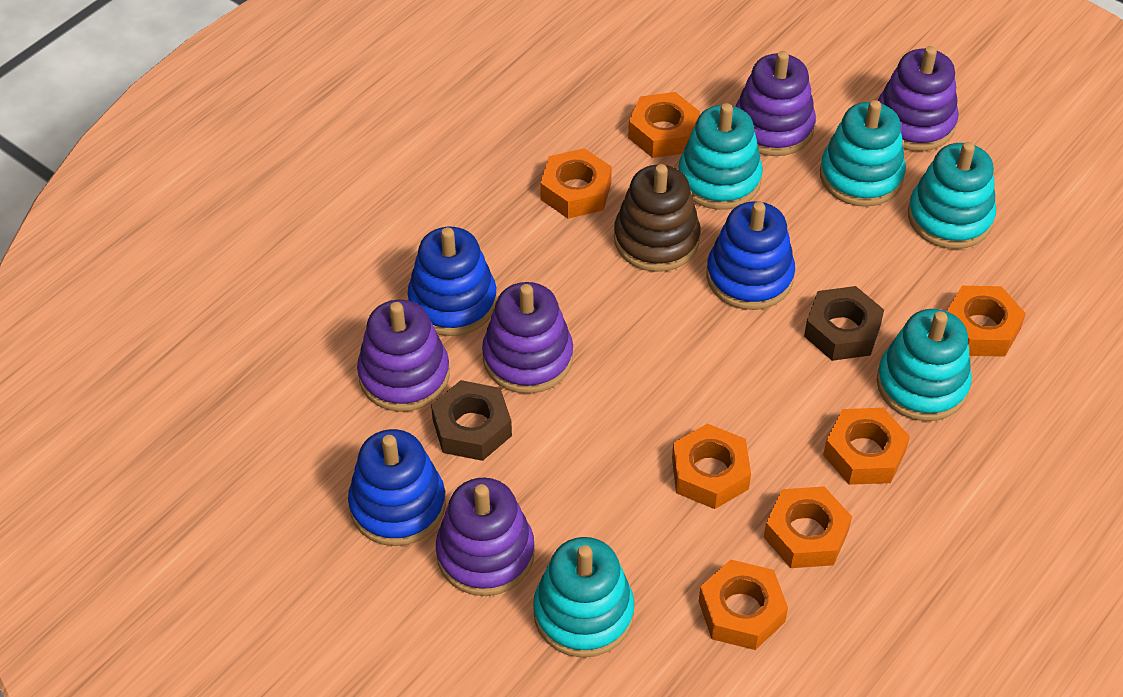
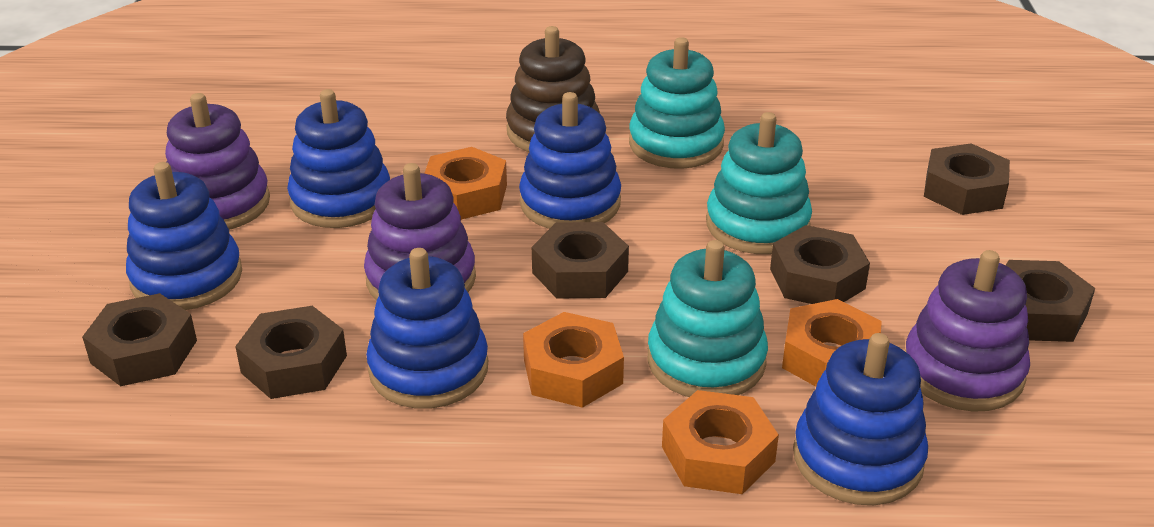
blue stacking toy: [348,429,446,546] [408,227,497,336] [706,201,795,310] = 3 -> [126,162,242,310] [287,89,390,228] [366,248,488,409] [519,92,621,229] [793,333,928,505] = 5
brown nut: [431,380,512,461] [804,286,884,361] = 2 -> [82,293,197,386] [235,306,347,399] [532,222,629,299] [770,225,870,304] [924,143,1010,215] [1005,260,1095,342] = 6
orange nut: [540,148,612,219] [628,92,700,158] [672,424,751,509] [699,559,788,650] [764,486,852,568] [823,408,910,485] [947,286,1026,357] = 7 -> [424,147,507,220] [523,312,624,408] [662,390,779,494] [782,299,882,387] = 4
purple stacking toy: [357,300,450,412] [436,478,535,596] [482,282,573,394] [735,51,816,156] [878,46,959,151] = 5 -> [165,93,270,230] [364,163,476,300] [905,250,1030,412] = 3
turquoise stacking toy: [533,537,634,658] [679,103,763,210] [820,100,906,207] [877,309,972,421] [908,142,996,249] = 5 -> [629,37,725,169] [648,240,768,397] [706,112,812,254] = 3

